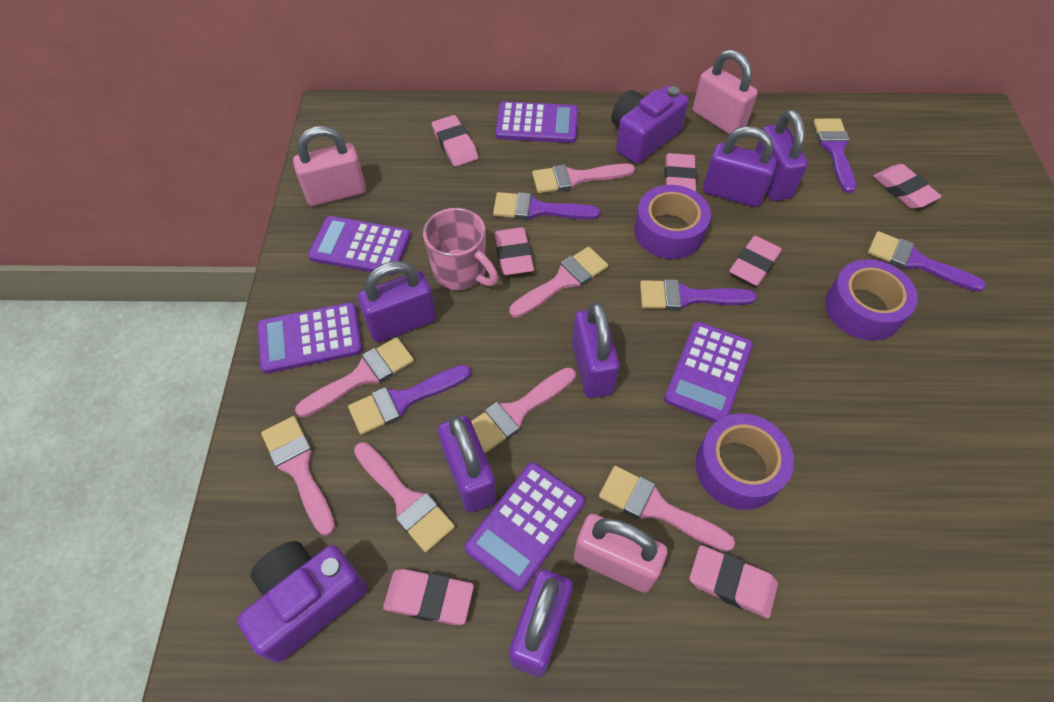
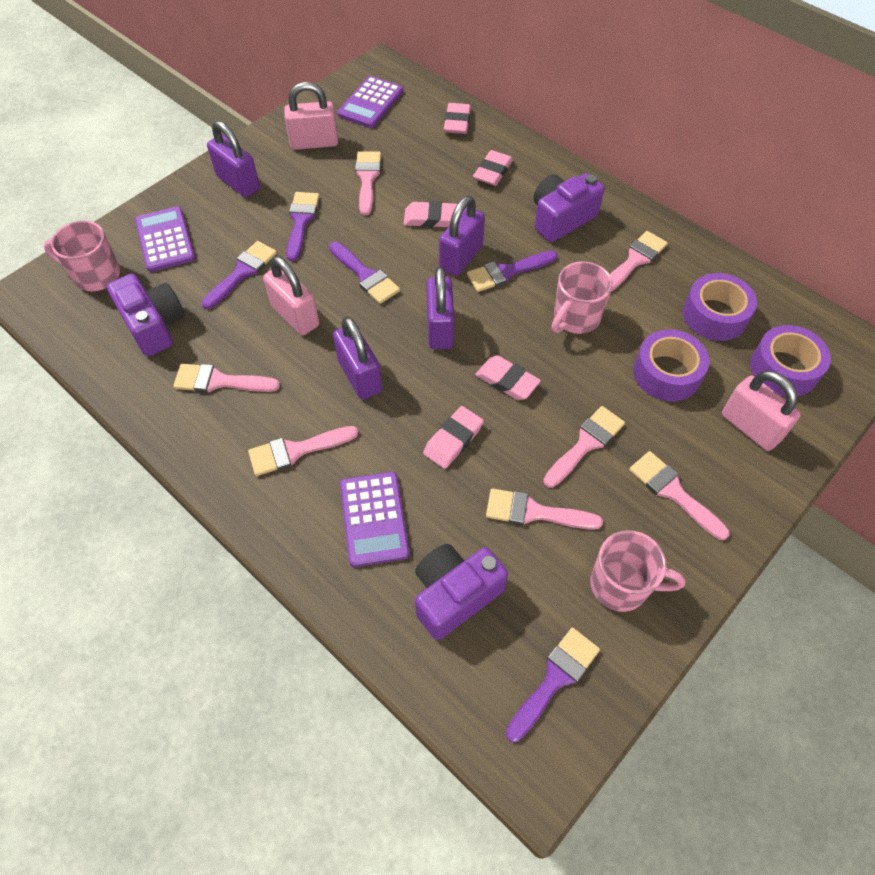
pink eraser: [383,569,474,625] [432,115,478,167] [494,227,534,275] [665,153,697,191] [690,545,778,618] [729,236,782,286] [873,164,942,209] = 7 -> [404,201,457,228] [423,406,484,469] [444,103,471,134] [473,150,513,186] [475,355,541,400] = 5
pink mug: [423,208,498,290] = 1 -> [43,221,120,291] [552,261,613,334] [590,530,686,612] = 3
purple calculator: [258,302,362,374] [308,216,411,276] [464,462,585,592] [496,101,578,143] [664,322,753,422] = 5 -> [135,206,195,272] [337,76,403,128] [340,472,409,567] = 3
purple camera: [237,541,367,663] [611,85,689,164] = 2 -> [107,274,185,357] [415,544,508,640] [534,173,604,242] = 3
purple padlock: [357,261,436,342] [438,415,497,513] [509,569,573,677] [572,302,620,398] [703,126,777,207] [755,109,808,201] = 6 -> [207,121,260,197] [333,317,382,400] [427,266,454,349] [439,196,485,276] = 4

